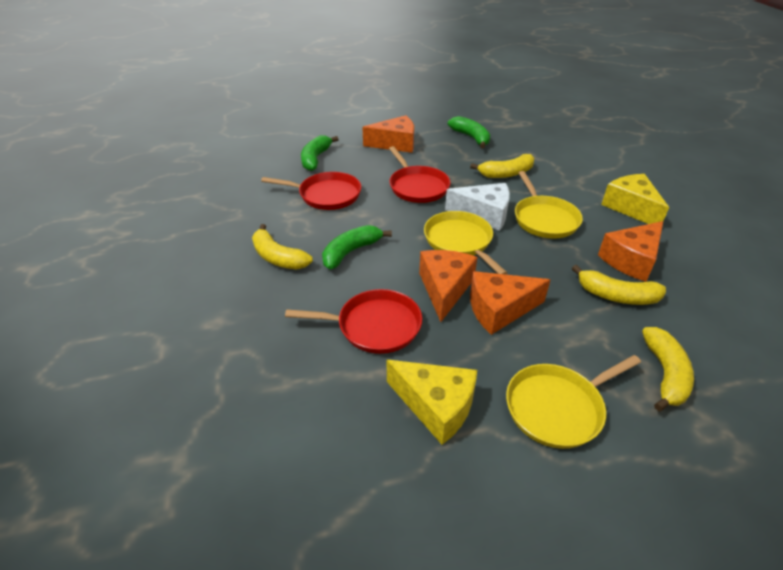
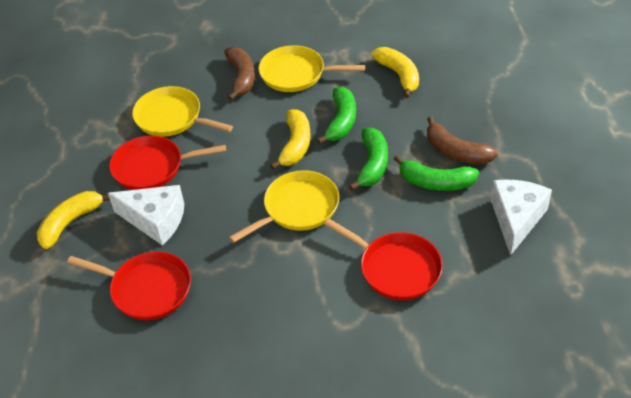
brown banana: none = 0 -> [224,47,255,101] [427,116,498,164] = 2
orange cheese: [362,115,414,153] [419,250,477,322] [470,271,550,335] [598,221,663,282] = 4 -> none = 0
white cheese: [445,183,510,231] = 1 -> [108,185,184,246] [491,179,552,256] = 2
yellow banana: [252,224,313,270] [470,154,534,178] [572,265,666,305] [642,327,694,411] = 4 -> [37,191,110,249] [270,109,311,170] [371,47,419,98] = 3
yellow cheese: [387,360,477,445] [601,174,669,224] = 2 -> none = 0

